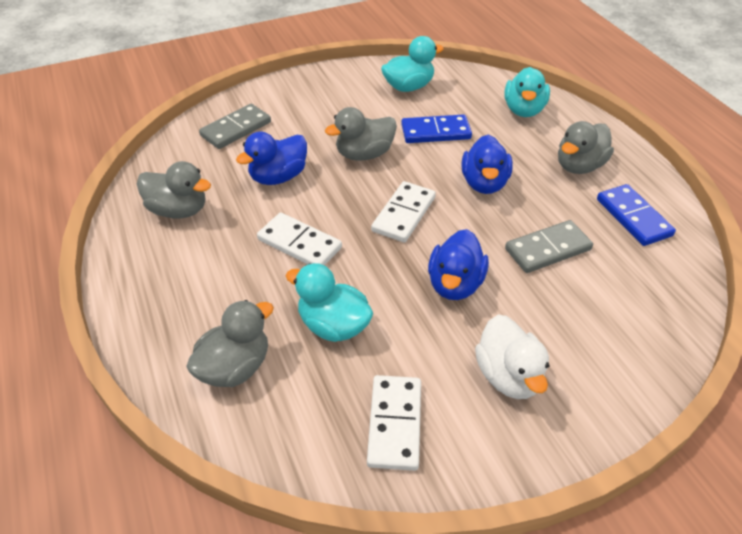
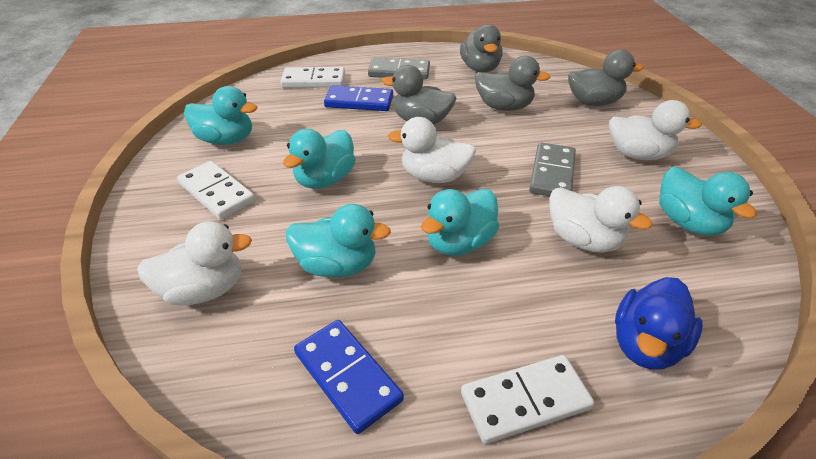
blue duck: [236,131,307,185] [428,229,489,300] [461,135,513,194] = 3 -> [615,277,703,369] = 1
turquoise duck: [286,263,373,342] [381,36,444,92] [504,67,550,117] = 3 -> [184,86,257,145] [283,129,356,189] [286,204,391,277] [421,189,499,256] [659,166,757,236] = 5
white duck: [475,314,549,399] = 1 -> [137,221,252,306] [388,117,476,183] [549,186,652,253] [609,100,702,160] = 4

